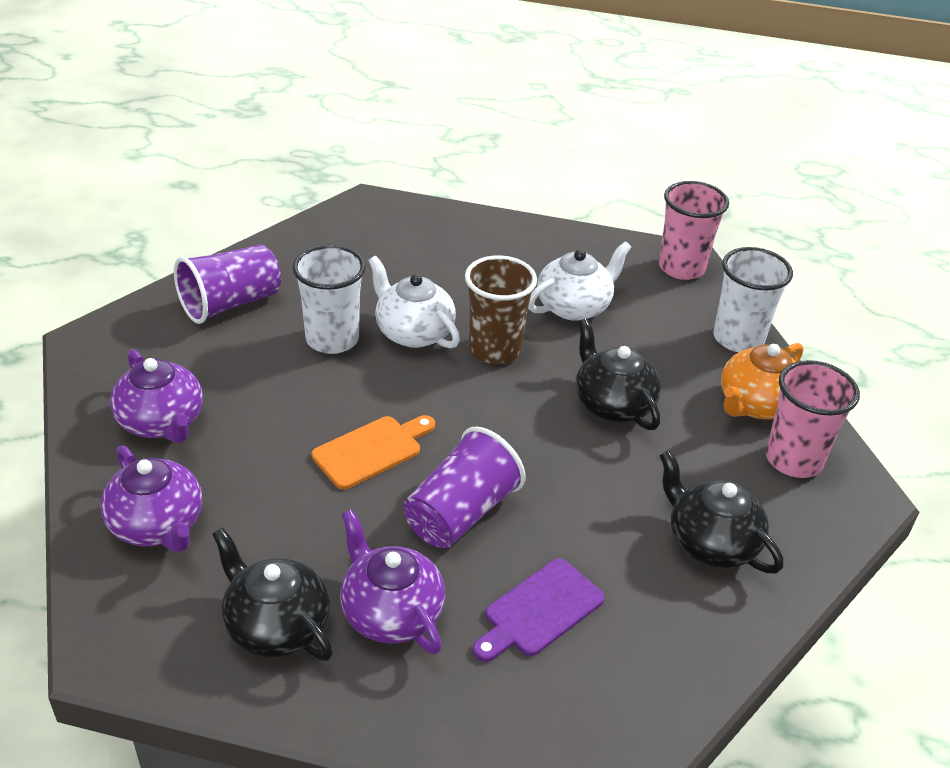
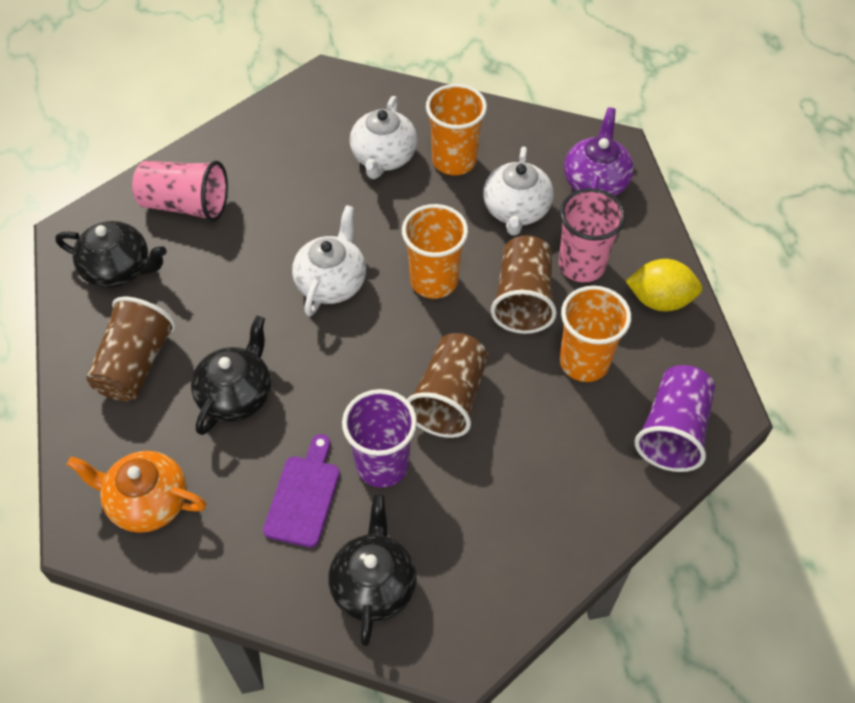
brown cup: [465,255,537,364] = 1 -> [86,296,176,401] [407,333,488,438] [491,236,557,334] = 3
orange cup: none = 0 -> [402,204,468,299] [426,84,487,175] [560,286,631,382] = 3
orange cutting board: [311,415,435,490] = 1 -> none = 0
purple teapot: [100,445,202,552] [110,349,203,443] [340,509,445,655] = 3 -> [564,107,634,196] = 1
white cup: [292,245,366,354] [713,247,793,352] = 2 -> none = 0
white teapot: [368,256,460,349] [528,241,632,321] = 2 -> [292,205,366,316] [350,96,418,179] [483,146,554,236] = 3
yellow lemon: none = 0 -> [626,259,702,311] = 1

